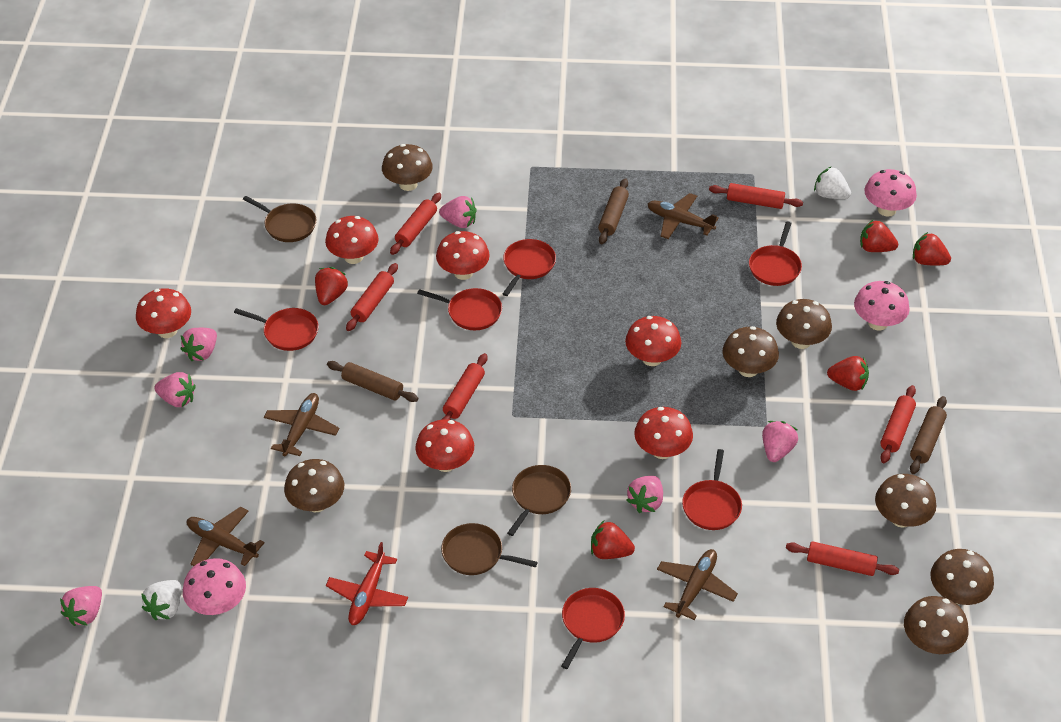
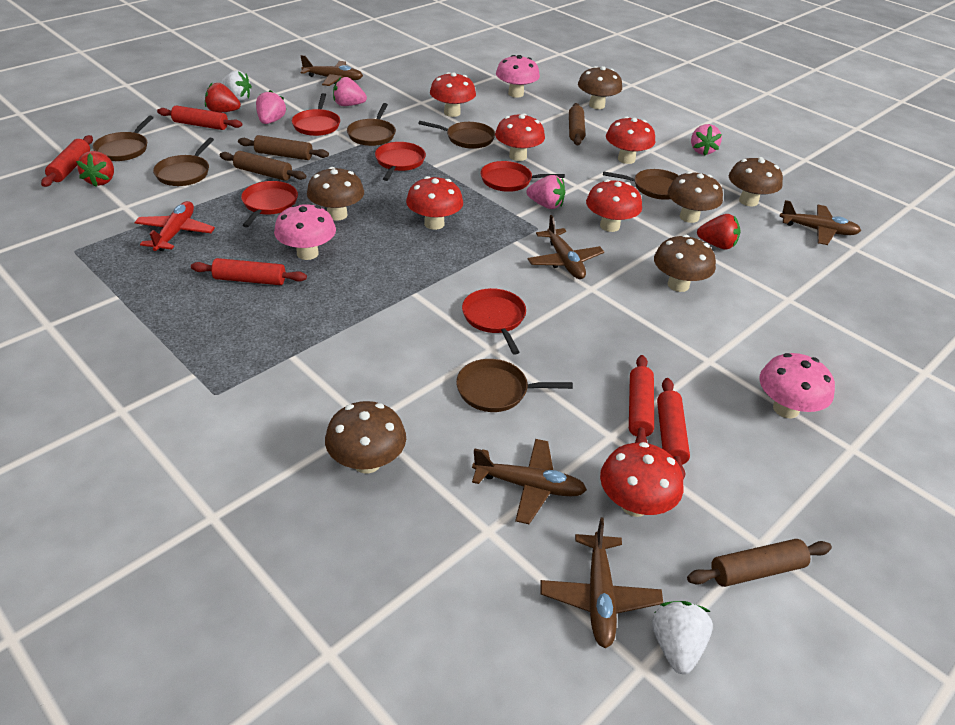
brown mushroom: [284,459,344,512] [382,144,433,191] [723,326,779,377] [776,299,832,349] [875,474,936,528] [904,596,969,654] [930,549,994,605] = 7 -> [307,167,364,220] [325,401,406,474] [578,66,622,109] [654,235,716,292] [668,171,723,223] [729,157,783,206] = 6
brown pan: [243,196,316,242] [441,523,538,575] [507,465,571,536] = 3 -> [93,116,154,161] [153,138,214,186] [347,103,396,146] [418,121,495,149] [456,359,573,412] [603,169,679,200] = 6
brown plane: [187,507,265,566] [264,393,339,456] [648,193,719,239] [657,549,738,620] = 4 -> [300,55,363,86] [472,439,587,524] [528,215,604,279] [540,517,663,648] [779,200,861,245] = 5
brown rolling pin: [327,361,418,402] [598,178,629,244] [910,396,947,474] = 3 -> [220,151,306,181] [238,135,329,160] [569,103,585,145] [687,539,832,587] = 4
pink strawberry: [60,586,102,626] [154,372,196,407] [181,328,217,361] [439,196,477,228] [626,476,663,513] [762,421,798,462] = 6 -> [256,90,287,124] [333,77,367,106] [527,175,565,209] [691,124,722,156] = 4
red pan: [234,308,319,351] [417,288,502,330] [503,239,556,296] [561,588,625,669] [682,449,742,530] [749,221,802,286] = 6 -> [241,181,298,228] [292,93,340,136] [375,142,426,181] [462,288,526,355] [480,161,565,192] = 5
red rolling pin: [346,263,398,331] [390,193,441,255] [441,353,487,420] [709,183,803,209] [786,541,899,576] [880,385,916,463] = 6 -> [41,135,93,187] [157,105,242,130] [191,258,307,285] [629,355,654,443] [657,378,690,479] = 5
red strawberry: [315,267,348,305] [591,521,635,559] [827,356,869,391] [860,220,898,252] [913,232,951,266] = 5 -> [76,151,114,187] [205,83,241,113] [697,214,740,249] = 3

